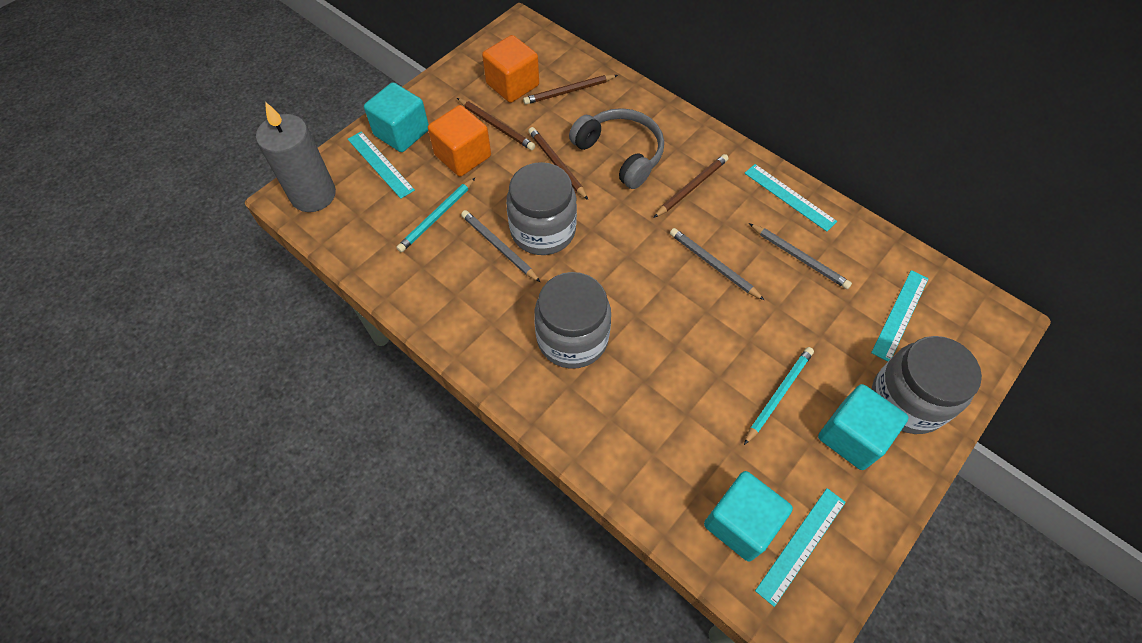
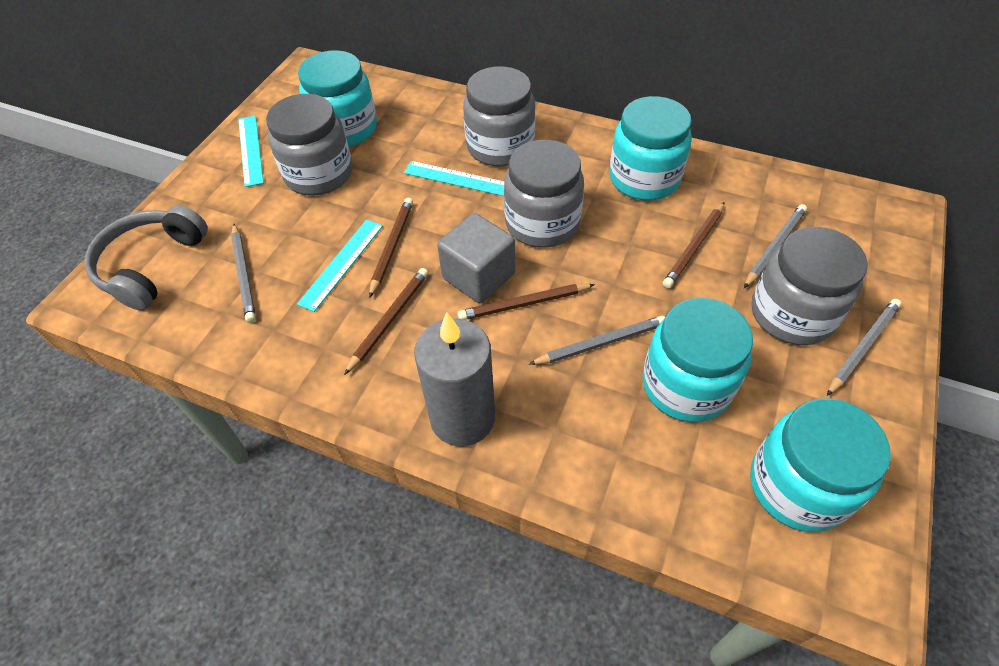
grey cube: none = 0 -> [437,213,515,303] = 1
grey jar: [506,162,577,255] [534,272,611,369] [872,336,982,434] = 3 -> [266,94,353,196] [463,66,535,167] [504,140,584,248] [752,227,868,345] = 4
grey pencil: [461,210,540,282] [670,228,764,300] [749,223,852,289] = 3 -> [231,224,256,323] [529,316,665,365] [744,204,807,288] [827,299,902,396] = 4
orange cube: [428,105,491,177] [482,35,539,103] = 2 -> none = 0
turquoise cube: [364,82,429,152] [704,471,793,562] [818,384,909,470] = 3 -> none = 0
turquoise jar: none = 0 -> [298,50,377,147] [609,96,692,201] [642,298,753,422] [750,398,891,532] = 4
turquoise pencil: [396,177,476,252] [744,347,814,445] = 2 -> none = 0
turquoise ruler: [348,131,415,199] [744,164,837,232] [755,488,846,607] [871,270,929,361] = 4 -> [238,116,264,187] [297,219,383,312] [404,161,504,196] = 3

